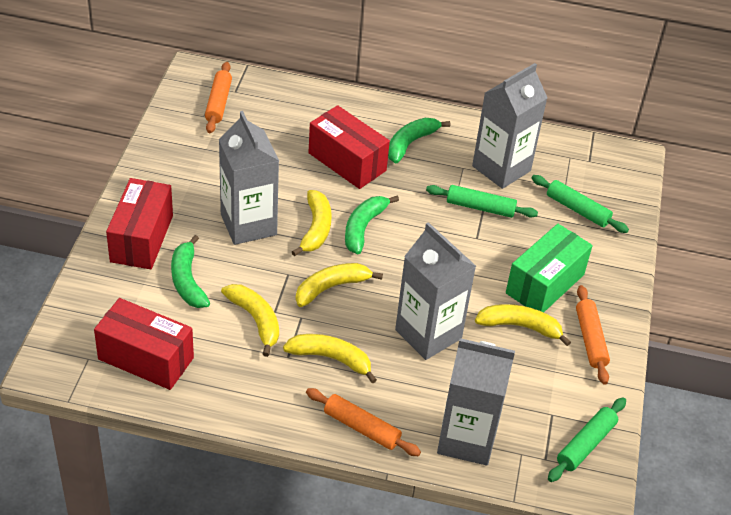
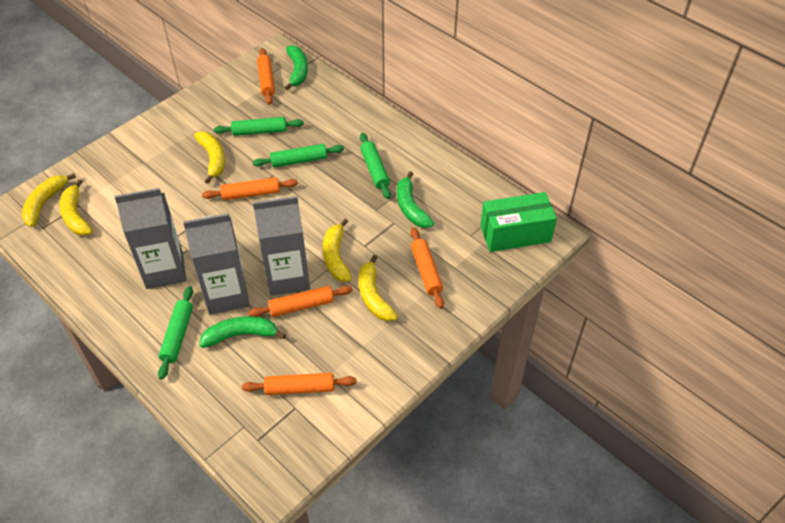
green rolling pin: [426,185,538,218] [532,175,629,233] [548,397,626,482] = 3 -> [158,286,193,380] [214,117,304,136] [253,144,344,168] [360,133,391,199] = 4
grey carton: [219,111,279,245] [395,222,476,360] [437,338,515,466] [472,63,547,189] = 4 -> [115,188,186,289] [183,213,250,314] [253,196,310,296] = 3
orange rolling pin: [205,62,232,133] [306,388,421,456] [576,285,610,385] = 3 -> [202,177,298,200] [242,373,357,395] [248,286,353,317] [257,48,275,105] [410,227,444,309] = 5
red box: [94,298,194,390] [106,178,173,269] [308,105,390,189] = 3 -> none = 0

